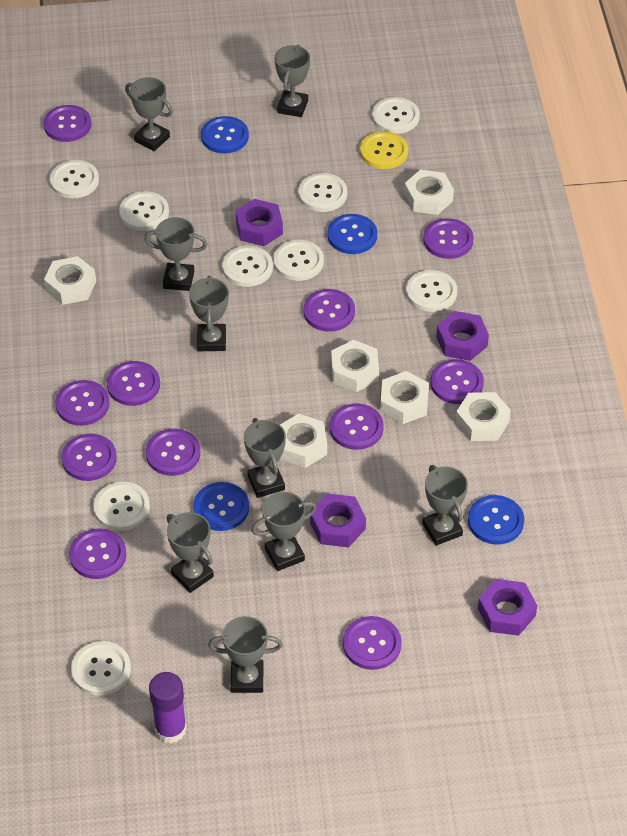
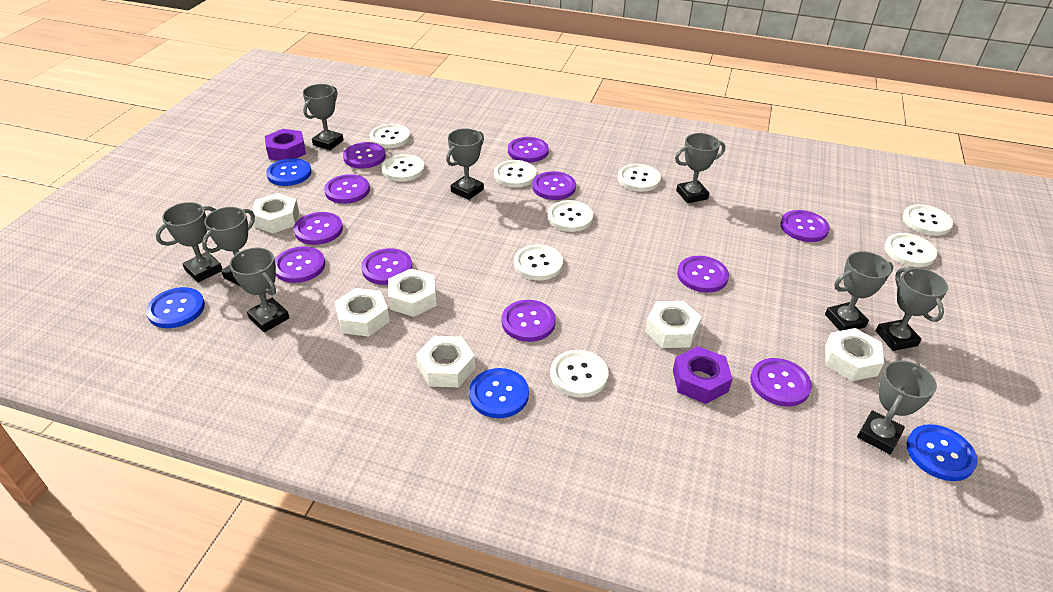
purple glue stick: [149,672,187,743] = 1 -> none = 0
purple nut: [235,199,283,246] [310,493,366,547] [436,311,489,361] [478,579,537,636] = 4 -> [265,129,306,161] [673,346,733,404] = 2
yellow button: [360,131,408,169] = 1 -> none = 0

